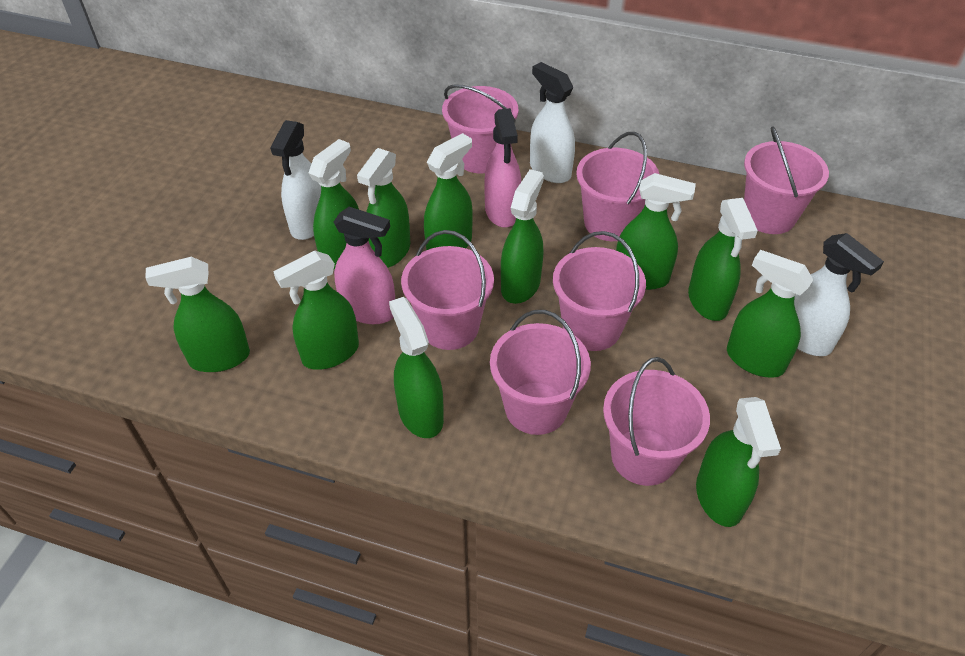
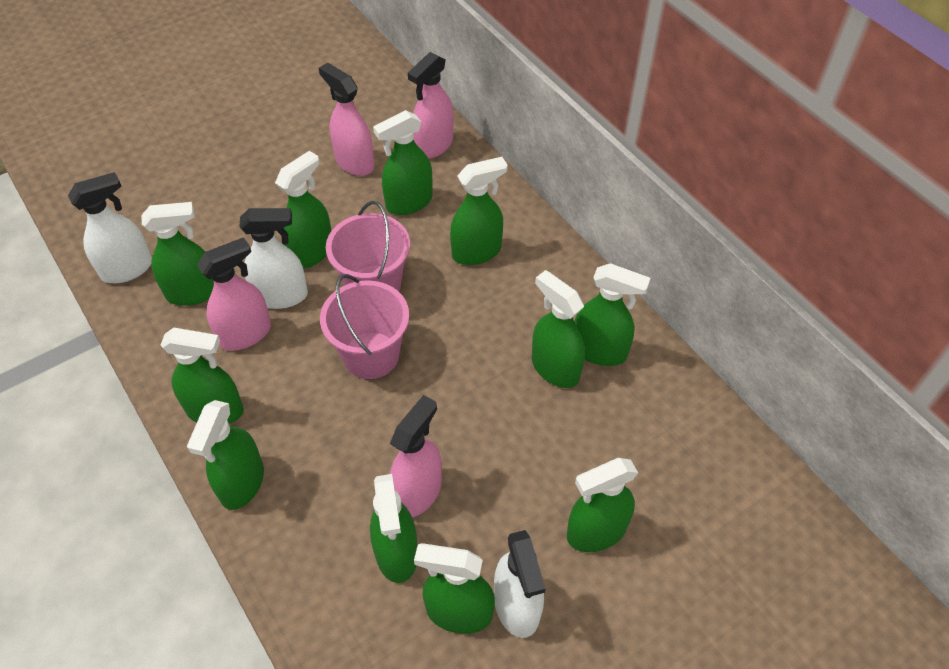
pink bucket: [401,230,494,350] [442,84,518,173] [490,310,591,435] [553,231,646,351] [576,132,659,241] [603,357,710,486] [744,126,829,234] = 7 -> [320,274,409,379] [326,201,410,291] = 2
pink spray bottle: [334,207,395,324] [484,108,521,227] = 2 -> [197,237,271,351] [319,63,374,176] [390,395,442,517] [408,52,454,159] = 4

